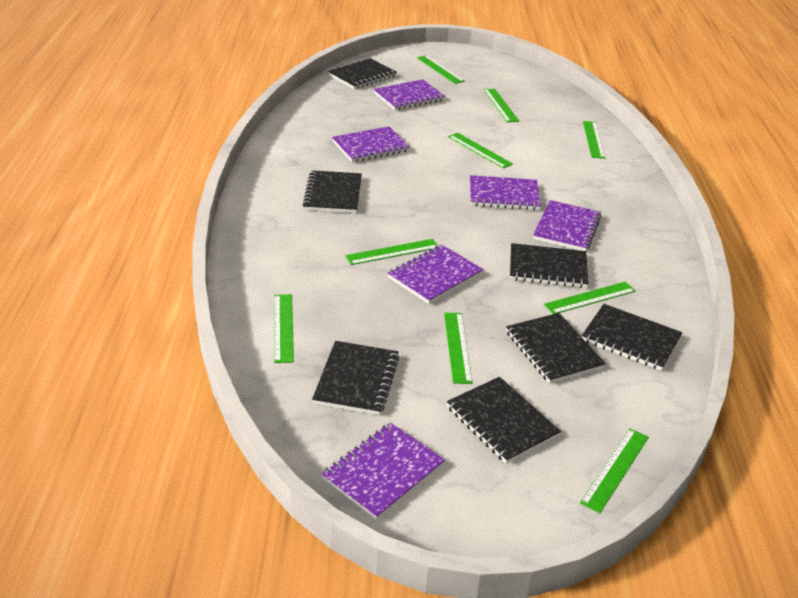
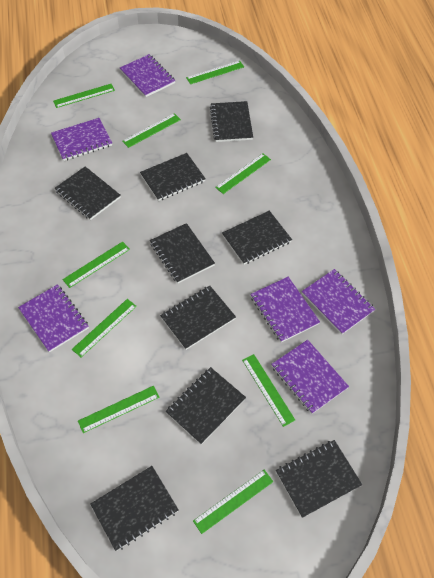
black notebook: [302,170,362,213] [312,341,400,415] [328,58,397,89] [447,377,561,464] [506,313,606,384] [510,243,589,288] [582,304,682,371] = 7 -> [54,167,121,220] [90,466,178,551] [140,153,206,201] [150,223,215,283] [160,286,236,350] [166,367,246,445] [210,101,253,142] [222,211,292,265] [276,440,362,518] = 9

